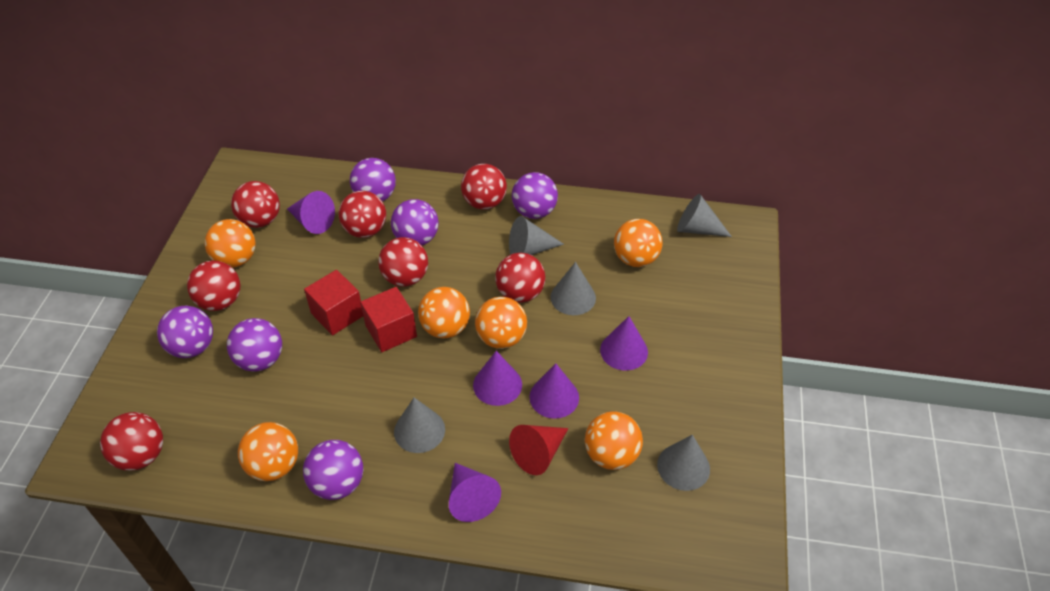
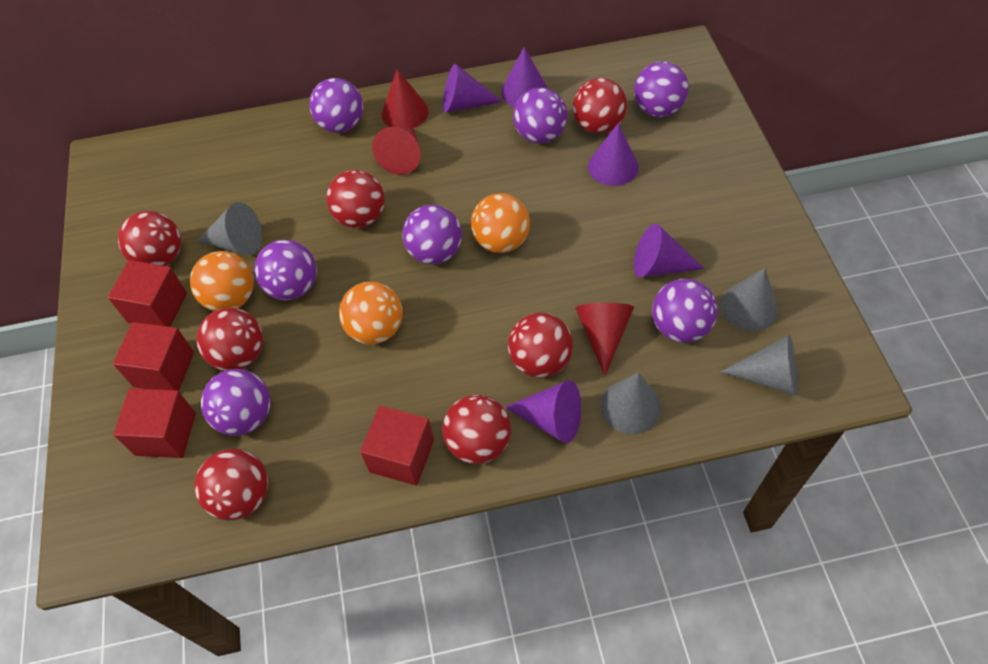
grey cone: [394,398,445,453] [509,216,564,255] [550,262,596,315] [657,435,710,491] [677,194,732,237] = 5 -> [197,202,263,255] [600,373,662,434] [720,268,778,331] [720,335,798,396] = 4
orange ball: [205,219,256,268] [238,422,298,481] [418,287,470,338] [475,297,527,349] [585,411,643,470] [614,219,663,267] = 6 -> [190,251,254,311] [339,282,403,345] [471,193,530,253] = 3
purple ball: [157,306,213,358] [227,318,282,372] [303,440,363,500] [350,158,396,202] [391,199,439,245] [512,172,558,219] = 6 -> [201,369,271,436] [254,240,317,300] [309,78,363,133] [402,205,462,265] [513,87,567,144] [634,61,689,117] [652,279,718,343] = 7
red cone: [509,425,568,475] = 1 -> [372,127,421,175] [382,69,429,129] [575,303,634,376] = 3
red cube: [304,270,363,335] [360,287,417,352] = 2 -> [108,260,187,327] [113,322,194,391] [113,388,196,458] [360,405,434,486] = 4

